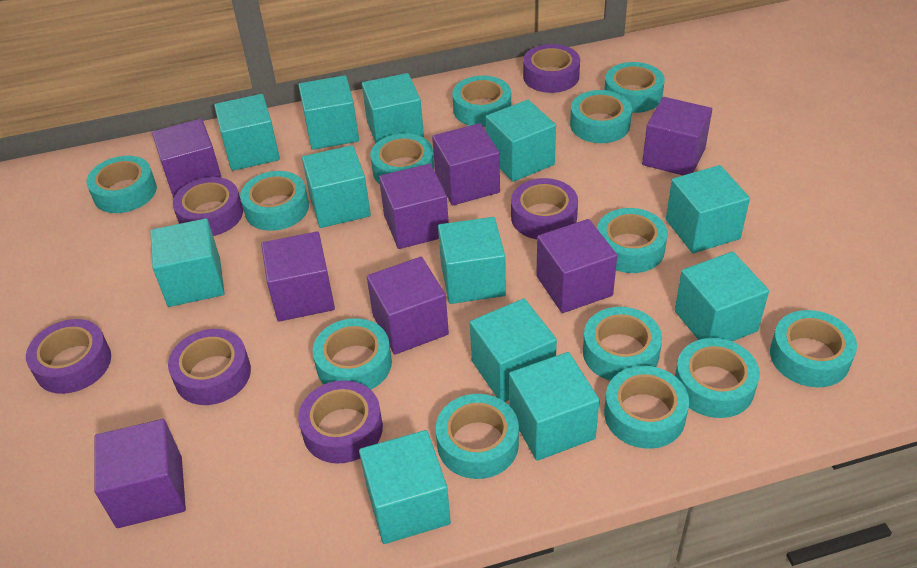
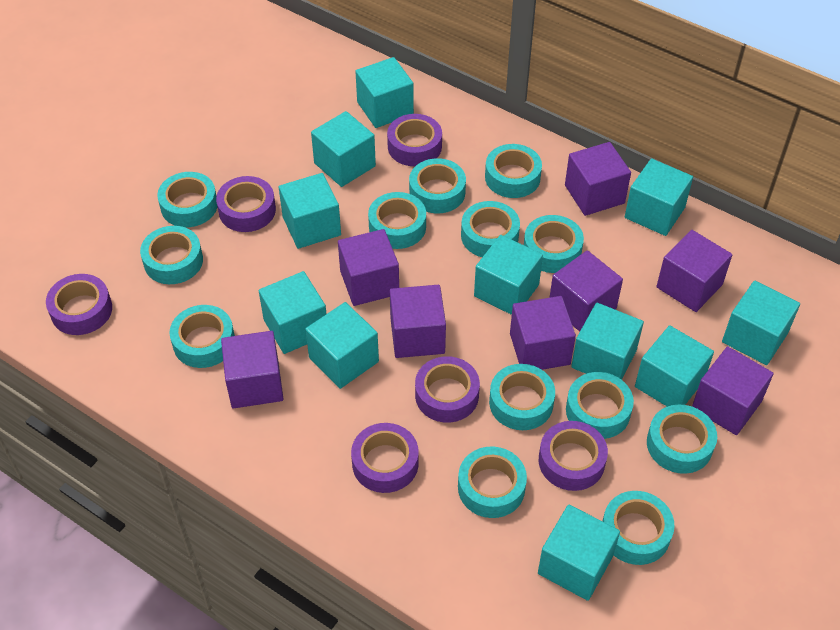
turquoise cube: [150,218,224,307] [214,94,280,171] [298,75,359,150] [302,145,371,228] [359,430,451,544] [362,73,424,144] [438,217,506,304] [470,298,557,402] [486,100,556,182] [509,352,600,461] [666,165,750,253] [675,252,769,341] = 12 -> [259,271,326,354] [279,173,341,249] [305,302,379,389] [311,111,376,187] [355,57,414,128] [474,235,543,315] [538,505,620,601] [571,303,644,380] [625,159,693,236] [635,325,714,407] [722,281,800,365] = 11

